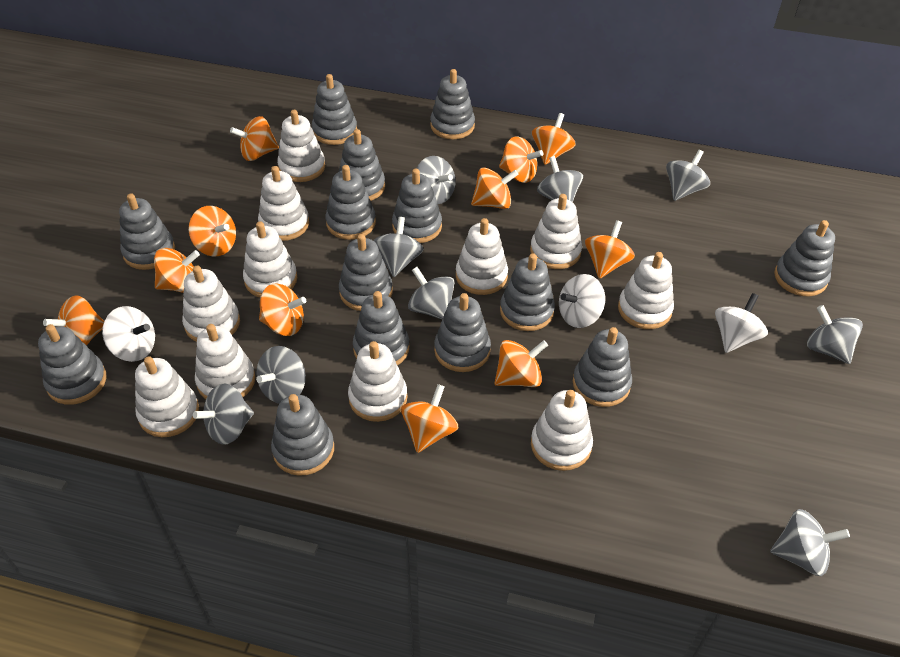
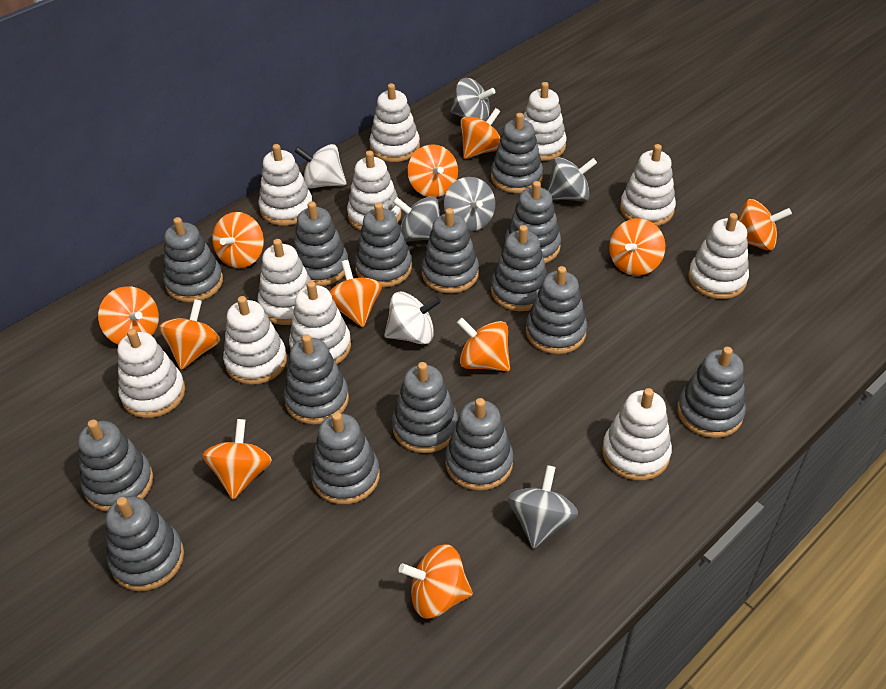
grey spinning top: [193,383,254,445] [256,346,306,404] [373,217,424,277] [408,267,455,320] [416,156,456,204] [537,156,583,202] [666,150,710,201] [770,509,850,576] [807,305,863,364] = 9 -> [393,196,440,242] [444,177,496,232] [451,78,495,121] [508,465,578,549] [547,157,597,201] = 5
grey stacking toy: [38,324,106,405] [119,194,175,270] [271,394,334,476] [312,74,357,145] [325,165,376,240] [339,129,385,201] [339,234,393,311] [353,291,409,366] [392,169,442,243] [430,69,475,139] [434,293,491,372] [500,253,555,331] [573,327,632,407] [774,220,835,296] = 14 -> [78,420,153,512] [106,496,184,591] [163,217,223,302] [284,334,349,425] [293,201,348,286] [310,412,380,505] [355,203,412,287] [392,362,458,453] [422,208,479,293] [445,398,514,491] [491,113,543,193] [491,225,547,311] [505,181,561,263] [526,266,587,354] [677,347,746,438] = 15
white spinning top: [102,306,155,362] [559,274,605,328] [715,293,768,353] = 3 -> [294,144,346,189] [384,292,441,344] = 2

